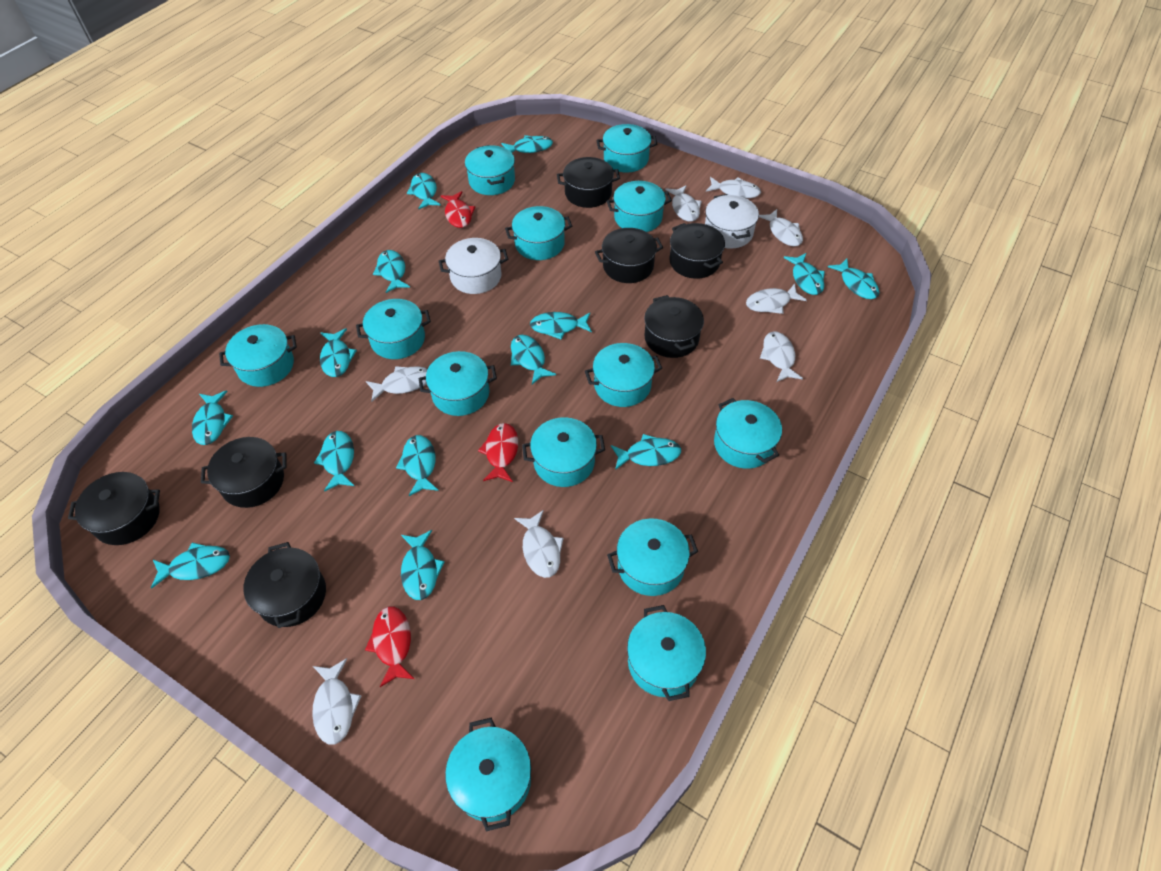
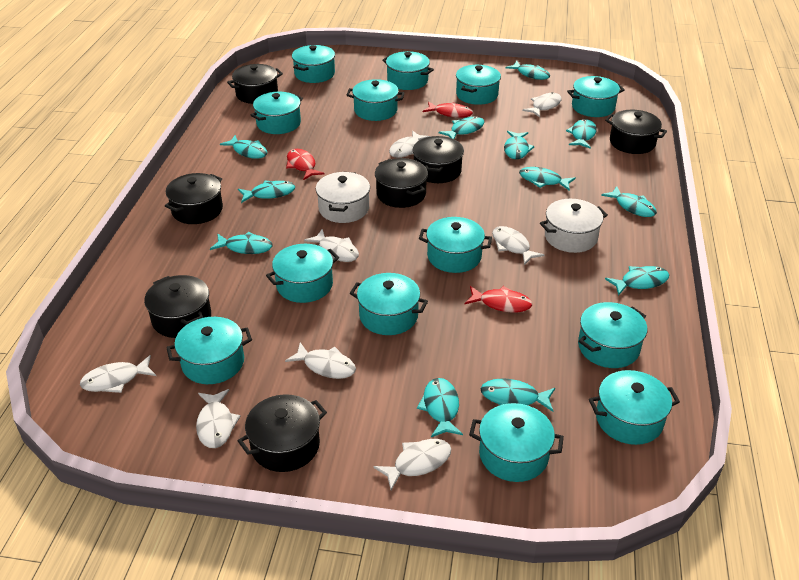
turquoise fish: [151,542,230,588] [192,390,233,445] [314,431,354,491] [320,328,357,377] [373,250,410,293] [396,435,439,496] [401,530,445,600] [407,173,441,210] [501,135,553,153] [511,335,556,384] [530,312,592,339] [611,434,681,470] [784,253,825,295] [828,259,880,299] = 14 -> [210,232,273,254] [220,135,267,159] [238,180,295,203] [417,378,463,437] [438,116,484,139] [480,378,555,412] [504,131,535,159] [505,61,550,80] [519,167,576,191] [566,119,597,149] [601,186,657,217] [605,266,669,296] = 12

